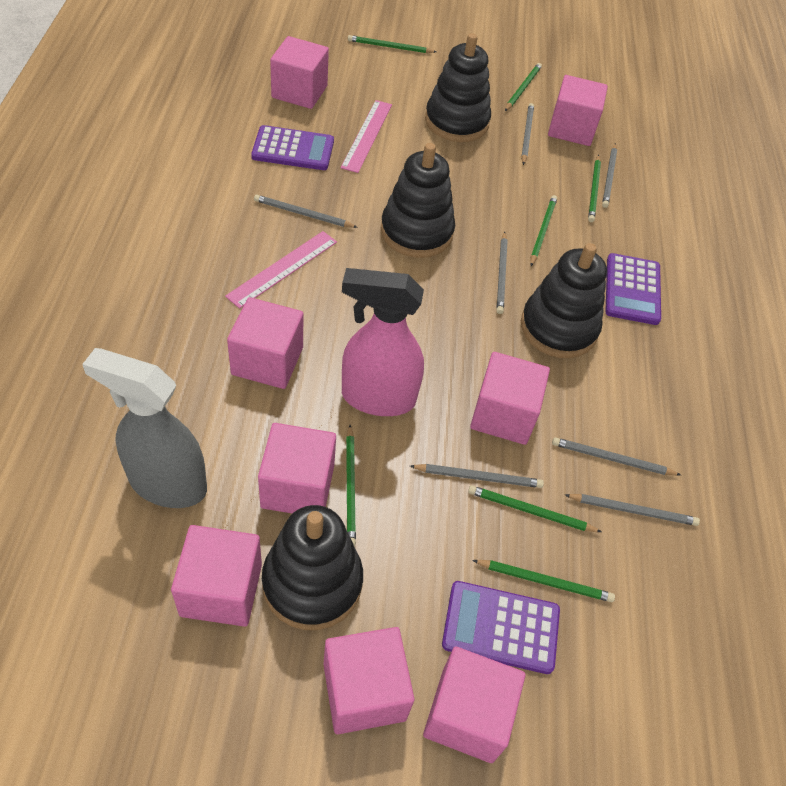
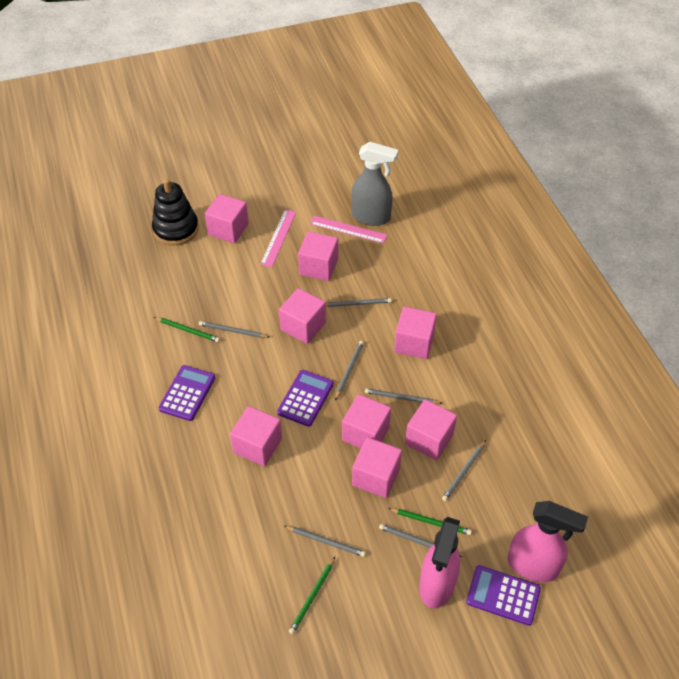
black stacking toy: [262,505,363,630] [381,143,455,258] [425,33,491,142] [521,243,607,358] = 4 -> [152,179,199,245] = 1
green pencil: [346,425,356,546] [348,35,436,53] [468,485,601,532] [472,560,615,602] [505,63,542,111] [530,195,557,266] [588,155,601,222] = 7 -> [154,317,220,342] [289,557,335,634] [388,508,472,535] = 3
pink spray bottle: [342,268,424,416] = 1 -> [419,517,460,608] [508,501,588,582] = 2

